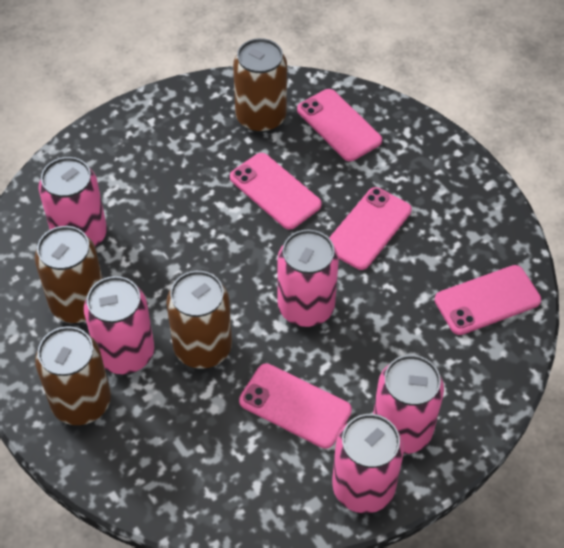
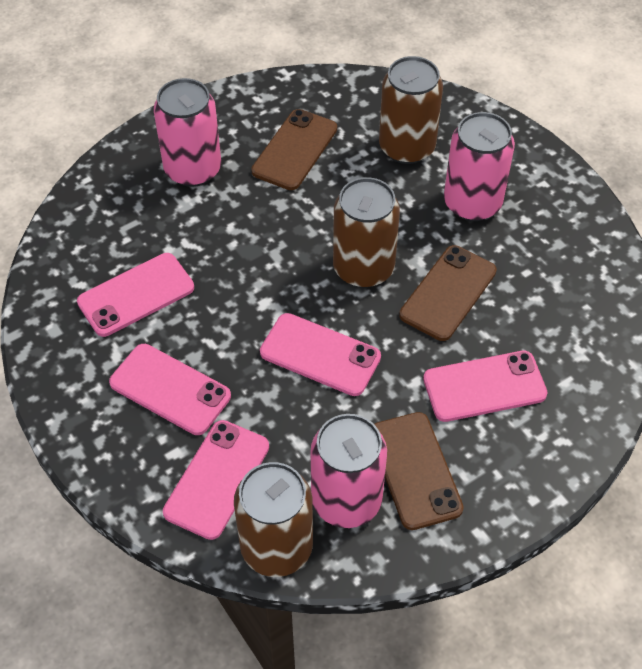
brown can: [35,226,103,323] [35,326,111,425] [166,271,232,369] [233,38,287,133] = 4 -> [234,462,313,577] [333,177,400,288] [379,56,443,164] = 3
brown phone: none = 0 -> [251,109,337,190] [374,412,464,530] [399,245,497,341] = 3
pink can: [39,157,107,247] [84,276,154,374] [277,230,339,327] [332,414,404,513] [373,355,444,454] = 5 -> [154,78,221,187] [311,414,387,528] [444,112,515,221] = 3

